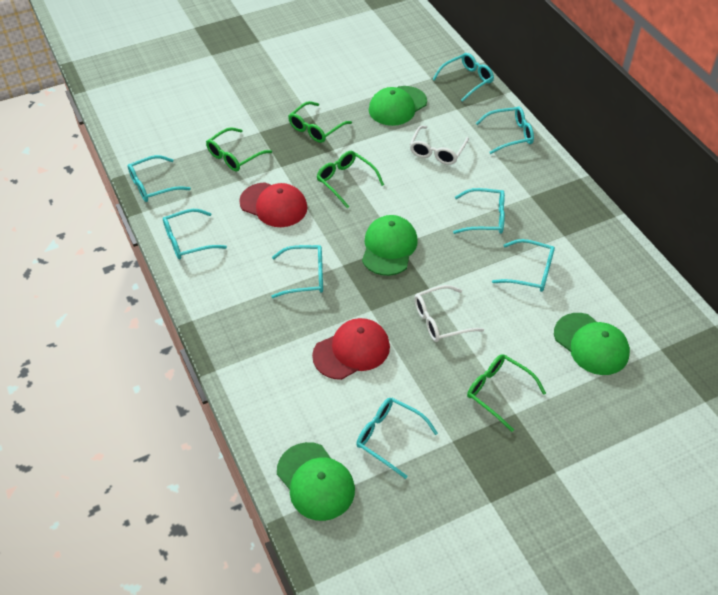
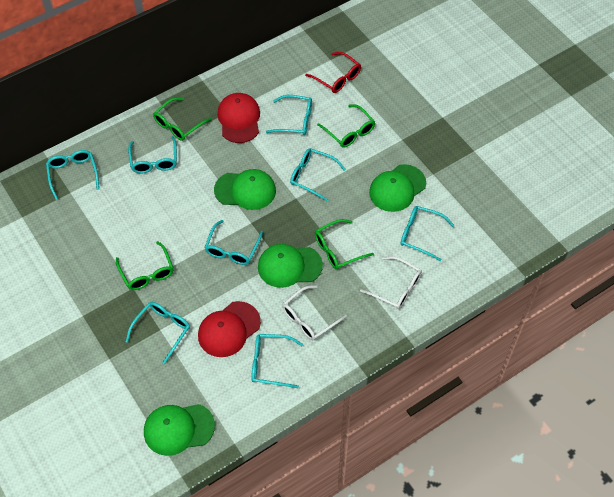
red glasses: none = 0 -> [305,52,361,93] = 1

